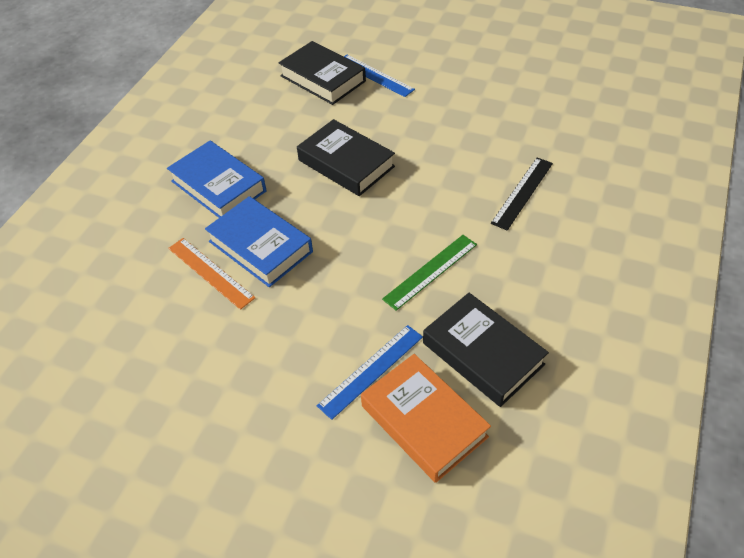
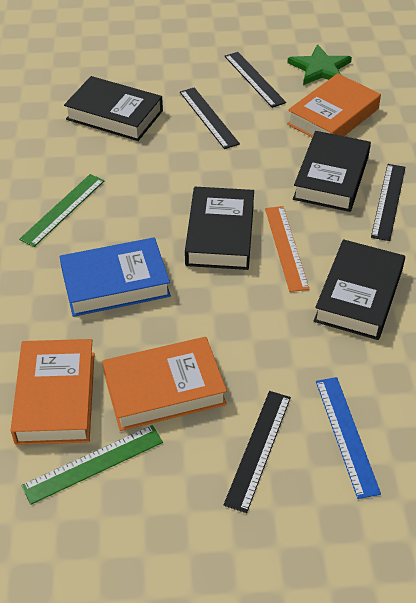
black book: [278,41,366,105] [297,119,395,196] [423,293,549,407] = 3 -> [64,76,163,141] [185,187,254,270] [293,131,371,212] [314,239,405,340] = 4
black ruler: [491,157,553,230] = 1 -> [180,87,240,149] [224,52,286,108] [224,391,291,513] [371,164,405,241] = 4
blue book: [167,141,266,218] [205,196,313,287] = 2 -> [59,237,171,317] = 1
blue ruler: [317,325,423,420] [344,55,415,97] = 2 -> [316,377,381,499] = 1
green ruler: [382,235,477,311] = 1 -> [19,174,105,247] [21,425,163,505] = 2
green star: none = 0 -> [287,44,352,85] = 1
orange book: [361,354,491,483] = 1 -> [11,339,95,445] [102,337,227,431] [287,73,381,137] = 3

